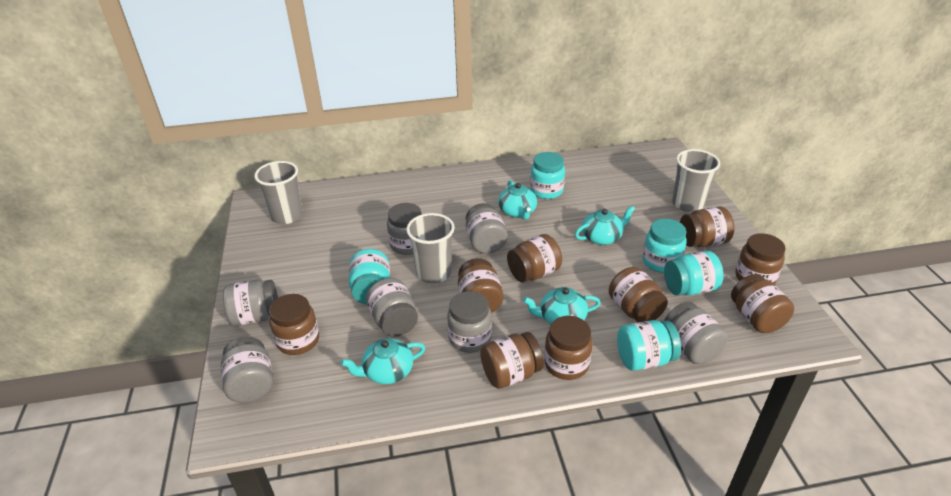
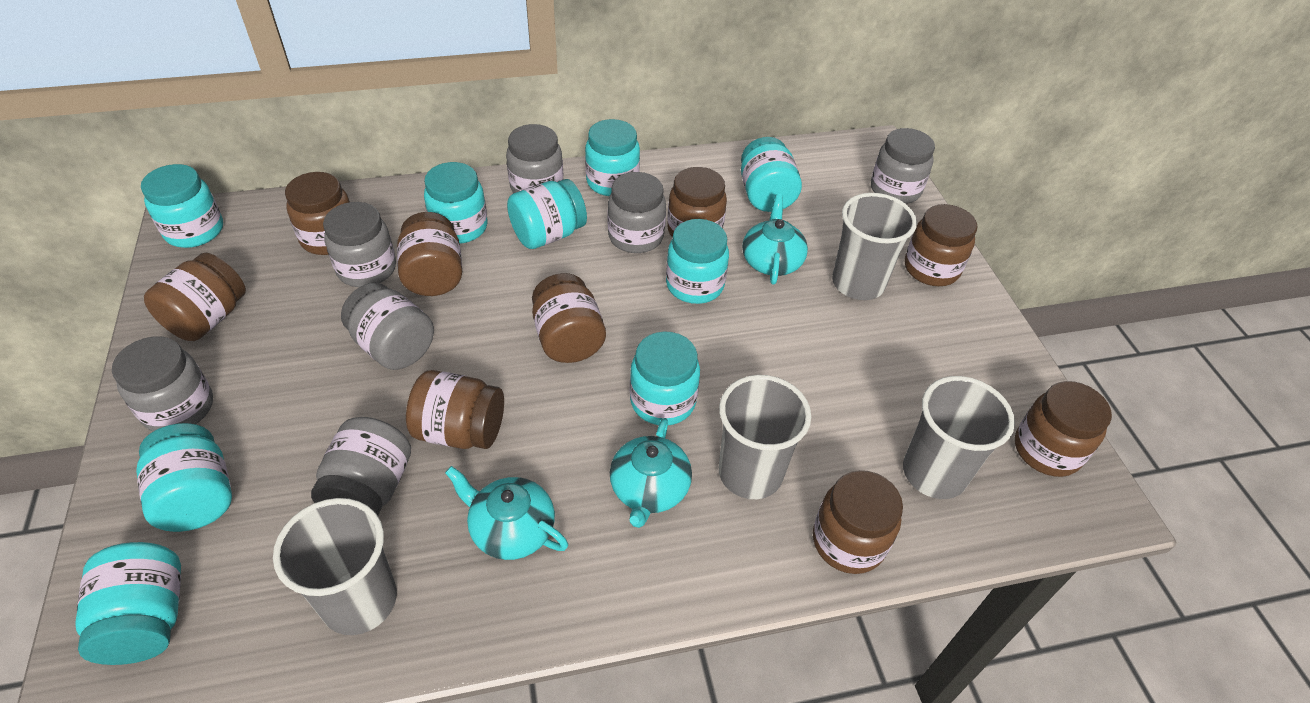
grey cup: [254,161,303,224] [406,213,455,283] [672,149,720,212] = 3 -> [273,498,397,635] [719,375,811,499] [832,193,917,300] [903,376,1015,499] = 4
turquoise jar: [349,249,390,304] [530,152,565,199] [617,320,681,371] [643,219,687,273] [664,251,724,296] = 5 -> [75,542,181,665] [136,423,232,532] [141,164,223,248] [424,162,487,244] [507,179,587,249] [585,119,640,196] [630,331,700,425] [666,219,729,304] [741,137,802,212] = 9
turquoise teapot: [341,338,425,384] [498,180,537,220] [523,287,601,324] [575,206,635,245] = 4 -> [445,466,568,560] [610,418,692,528] [742,194,808,284] = 3

